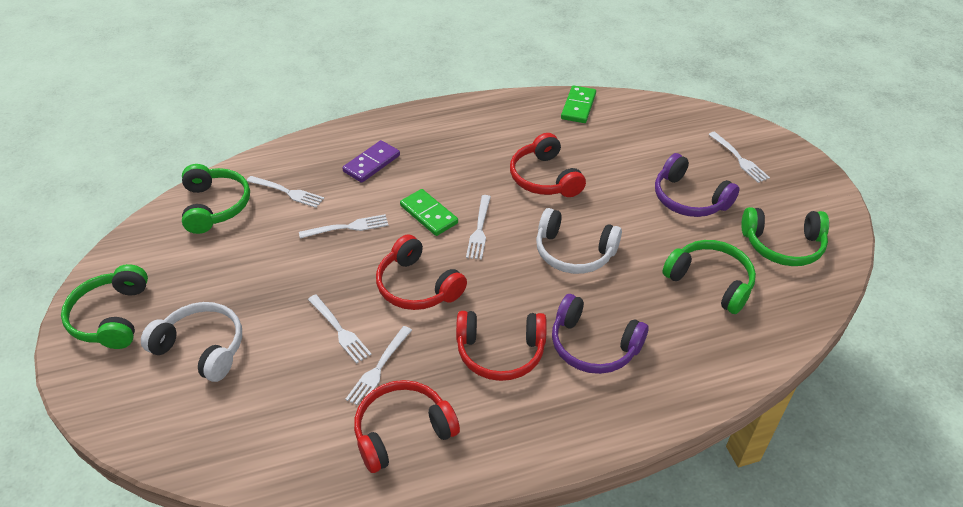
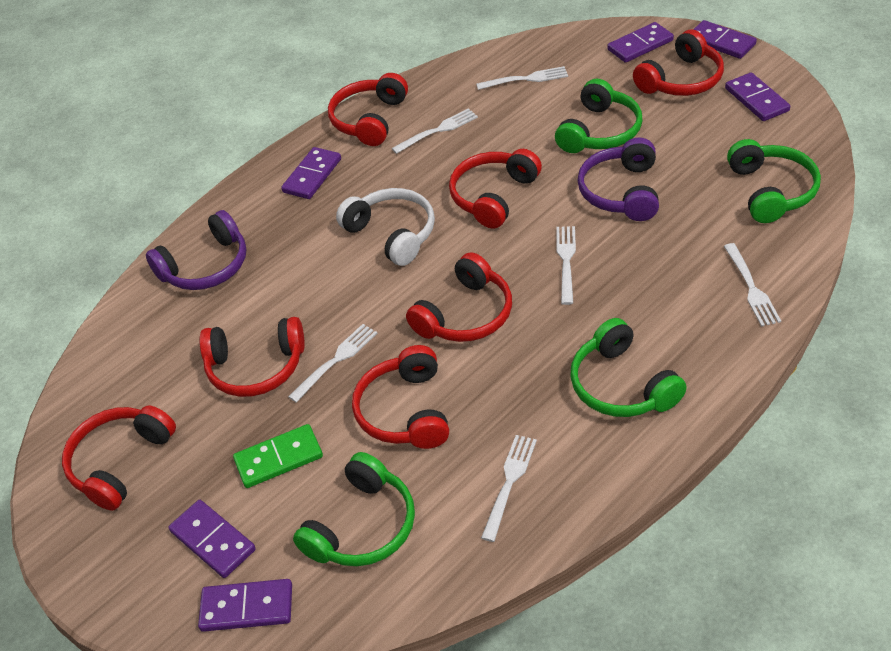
green domino: [400,189,458,236] [561,85,596,123] = 2 -> [233,424,323,488] = 1
purple domino: [342,140,400,183] = 1 -> [168,500,256,578] [198,579,292,632] [281,147,341,199] [607,22,674,63] [693,20,757,59] [725,72,790,121] = 6
red headphones: [354,380,460,473] [376,234,467,310] [456,311,547,381] [510,133,586,197] = 4 -> [62,405,176,511] [199,317,305,397] [328,73,408,146] [352,345,449,449] [406,252,512,342] [449,149,542,228] [633,30,724,96] = 7
white headphones: [141,302,242,382] [536,208,622,274] = 2 -> [336,188,435,266] = 1

